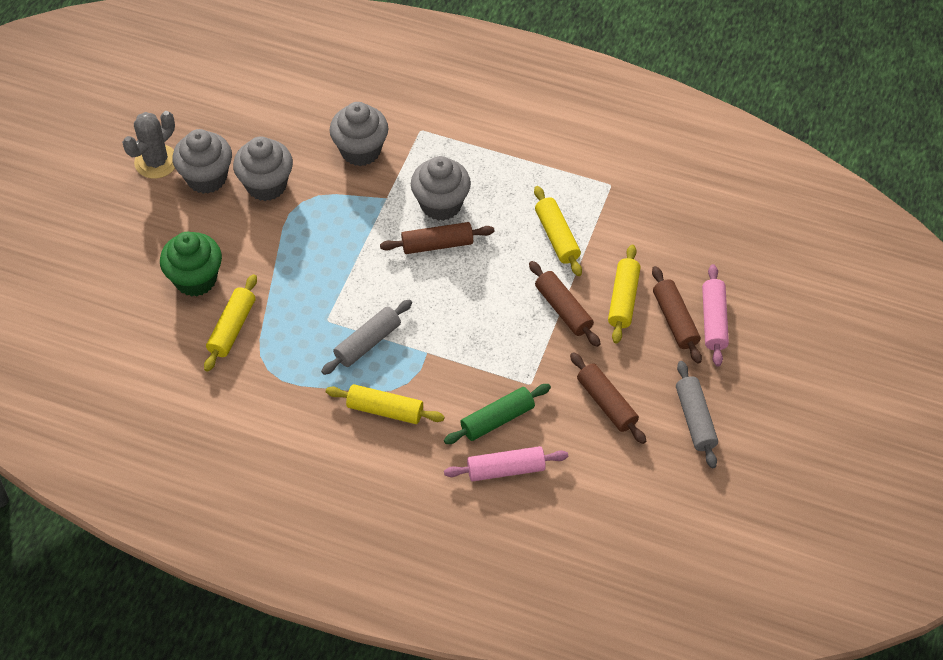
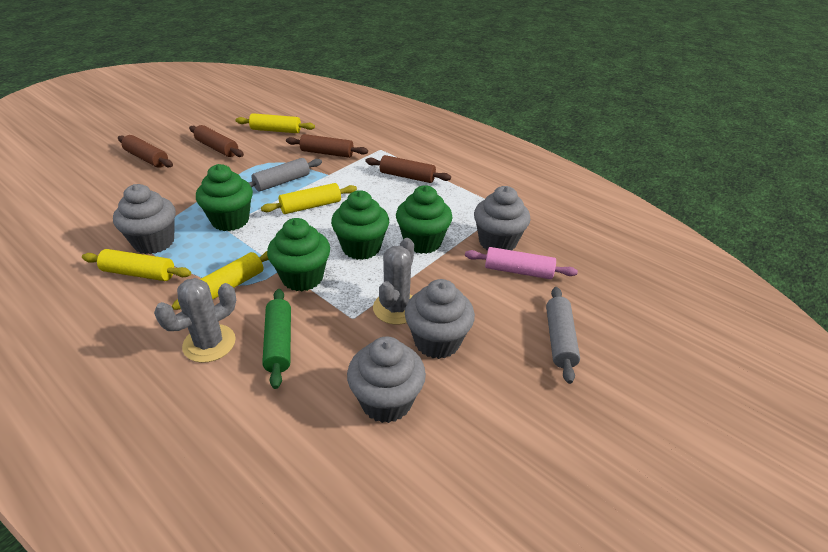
green cupcake: [160,232,222,297] = 1 -> [196,164,253,231] [267,218,330,291] [331,190,389,260] [396,185,453,254] = 4
grey cactus: [122,111,175,179] = 1 -> [154,278,236,363] [373,238,414,325] = 2
pink rolling pin: [444,446,568,481] [702,264,729,366] = 2 -> [465,247,578,279] = 1

